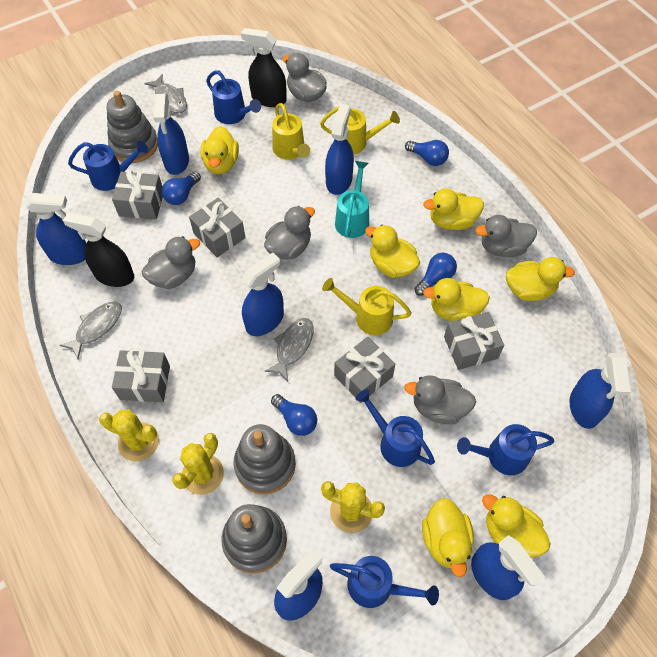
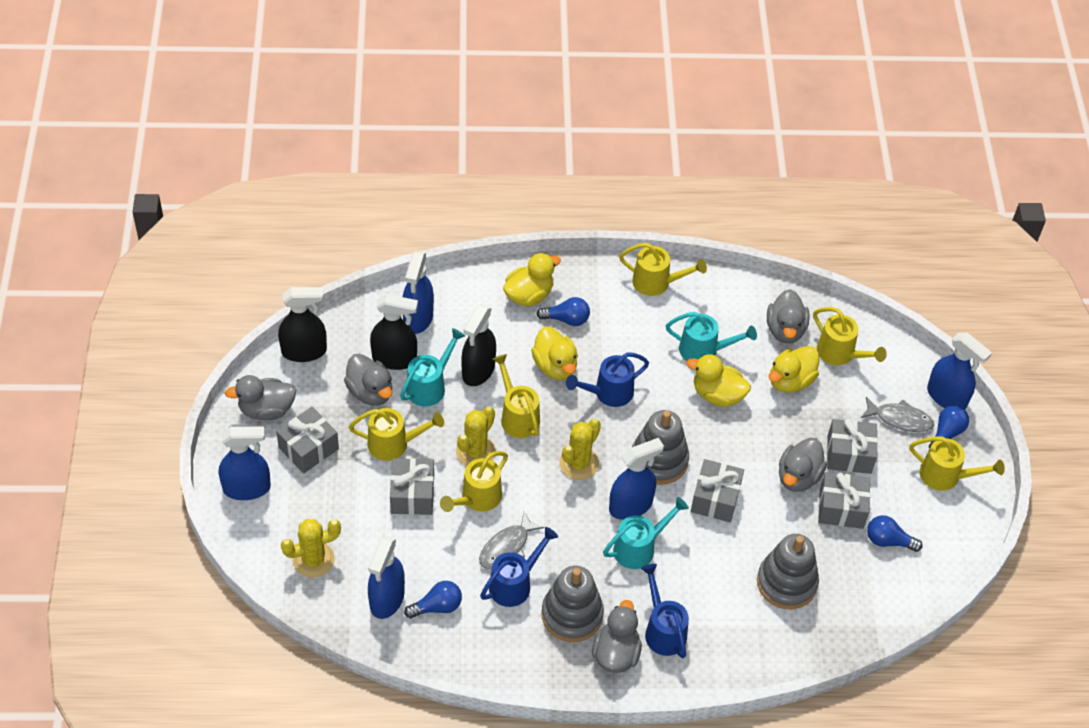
black spray bottle: [63,213,134,287] [241,28,287,107] = 2 -> [278,287,327,362] [370,294,418,370] [461,304,496,386] = 3
blue spray bottle: [25,193,86,265] [153,94,189,175] [241,252,284,336] [274,548,323,621] [325,103,354,195] [471,535,545,600] [569,353,631,429] = 7 -> [219,426,271,500] [368,536,405,619] [403,251,434,334] [609,438,664,520] [927,332,992,410] = 5
blue watering can: [68,141,148,191] [206,70,261,124] [330,556,439,608] [355,389,435,467] [457,424,555,475] = 5 -> [480,527,558,607] [566,352,649,407] [641,564,689,658] = 3
grey fish: [60,302,122,359] [144,74,187,113] [264,318,314,381] = 3 -> [479,512,544,569] [861,397,934,432] = 2
turquoise watering can: [335,161,369,238] = 1 -> [400,328,465,407] [603,497,689,569] [666,312,757,361] = 3
yellow duck: [201,126,239,174] [365,225,420,278] [422,498,474,577] [423,188,484,230] [423,278,490,321] [482,494,551,558] [506,257,575,301] = 7 -> [503,253,561,306] [531,326,578,380] [686,354,751,407] [768,346,819,393] = 4
yellow watering can: [272,103,310,160] [320,106,400,155] [322,278,412,335] = 3 -> [349,408,444,461] [440,451,508,512] [493,354,540,438] [619,243,707,296] [813,307,887,365] [909,436,1005,491] = 6

